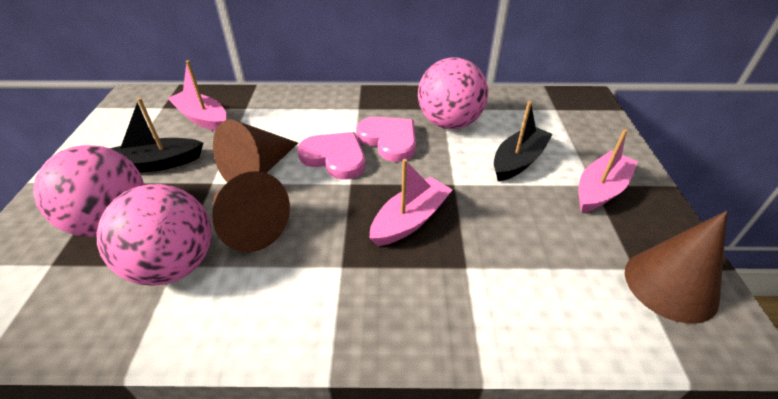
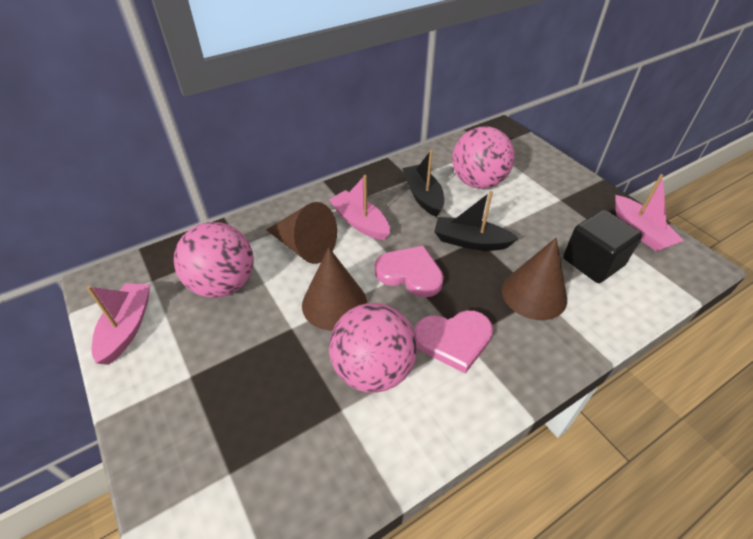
black cube: none = 0 -> [563,210,642,283] = 1

